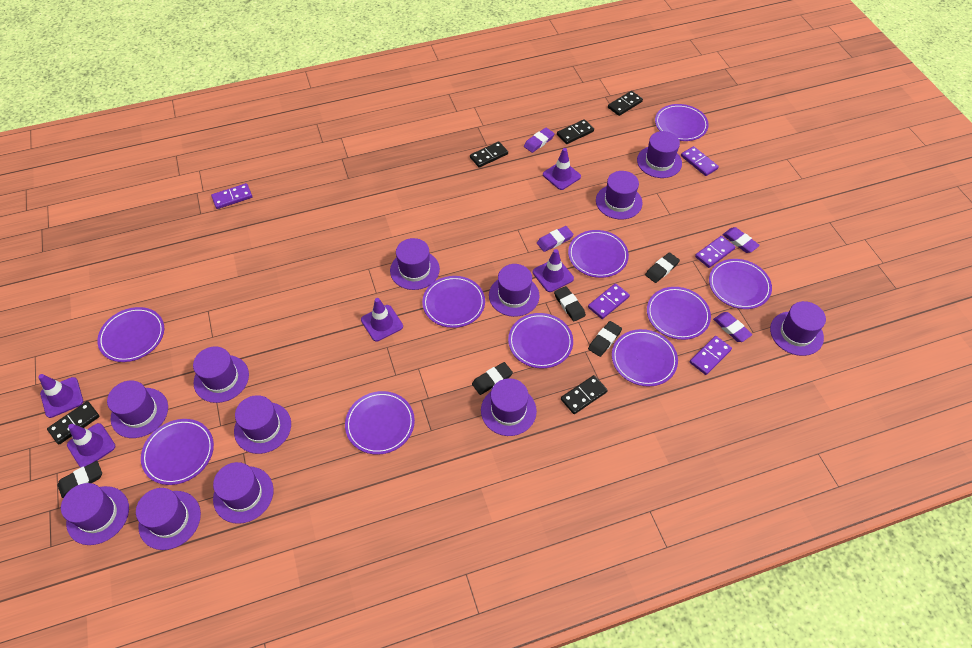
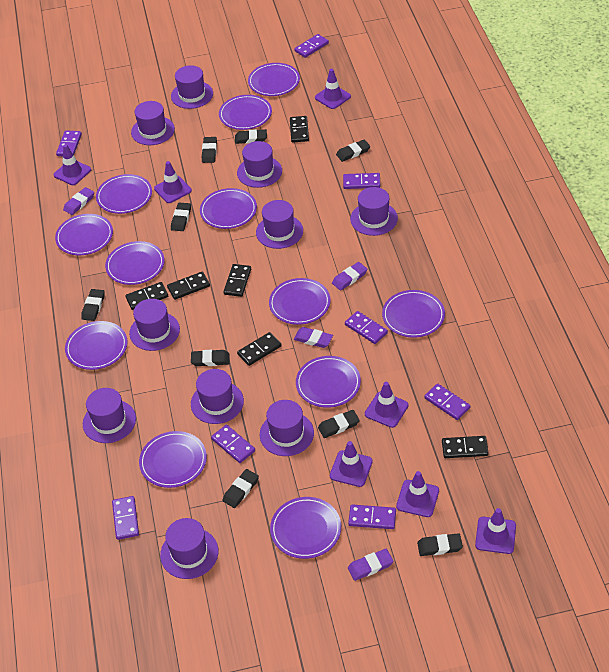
black domino: [47,401,100,445] [470,142,508,168] [557,119,594,144] [561,375,608,414] [608,91,643,116] = 5 -> [125,282,168,310] [167,272,210,300] [223,264,251,297] [237,332,282,366] [290,116,309,143] [442,436,488,458] = 6
black eraser: [57,461,102,498] [472,362,513,395] [554,286,586,322] [588,321,622,357] [645,252,680,283] = 5 -> [81,289,105,321] [171,202,191,231] [191,350,230,366] [202,137,217,163] [222,469,259,508] [235,129,267,144] [318,410,360,438] [336,139,370,162] [417,533,463,556] = 9
purple domino: [211,183,252,209] [588,283,630,319] [681,146,719,176] [690,336,732,375] [695,236,735,268] = 5 -> [56,130,82,156] [112,496,139,540] [211,425,255,463] [294,34,329,58] [343,173,380,189] [345,311,388,344] [348,504,396,529] [424,383,470,420] = 8
purple hat: [61,483,129,545] [107,380,168,438] [136,488,201,550] [193,346,249,403] [213,462,274,524] [234,395,291,454] [390,238,440,290] [481,378,537,436] [489,264,540,317] [596,171,642,219] [637,131,682,178] [770,301,826,356] = 12 -> [83,388,136,443] [129,299,180,351] [131,101,175,145] [160,518,218,579] [171,65,213,109] [191,369,244,424] [237,141,282,188] [256,200,303,249] [260,400,314,456] [350,187,398,236] = 10
purple plate: [97,307,164,362] [141,419,214,485] [345,391,415,455] [422,276,485,328] [508,313,573,369] [568,230,629,278] [612,329,678,386] [647,287,711,340] [655,104,709,141] [709,259,772,309] = 10 -> [55,214,113,255] [65,321,128,370] [96,174,152,214] [105,241,165,285] [139,431,207,488] [200,188,257,229] [219,95,272,130] [248,63,300,96] [269,278,330,325] [270,497,341,559] [296,356,361,408] [382,290,445,338] = 12
purple traffic cone: [38,374,83,418] [67,423,115,467] [361,298,403,342] [533,249,574,292] [543,148,581,190] = 5 -> [53,144,91,185] [154,161,192,203] [315,69,351,109] [330,441,373,487] [365,382,409,428] [396,471,439,517] [475,508,516,554] = 7

